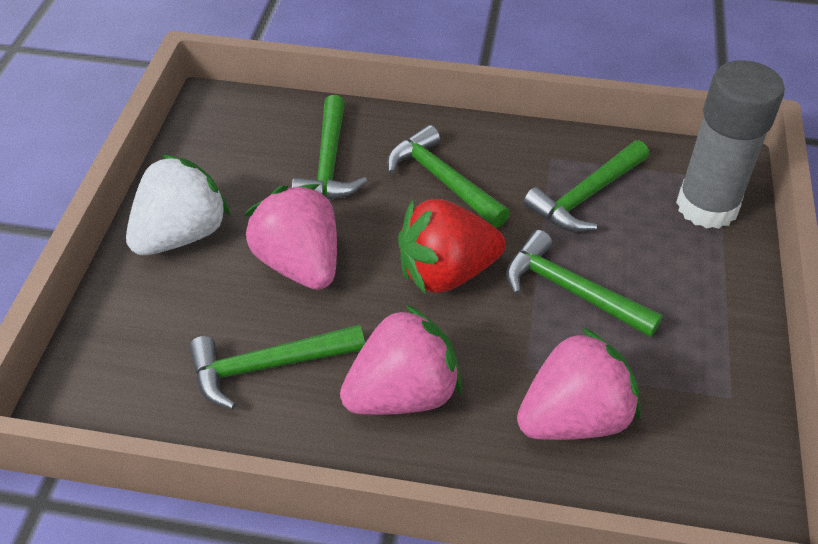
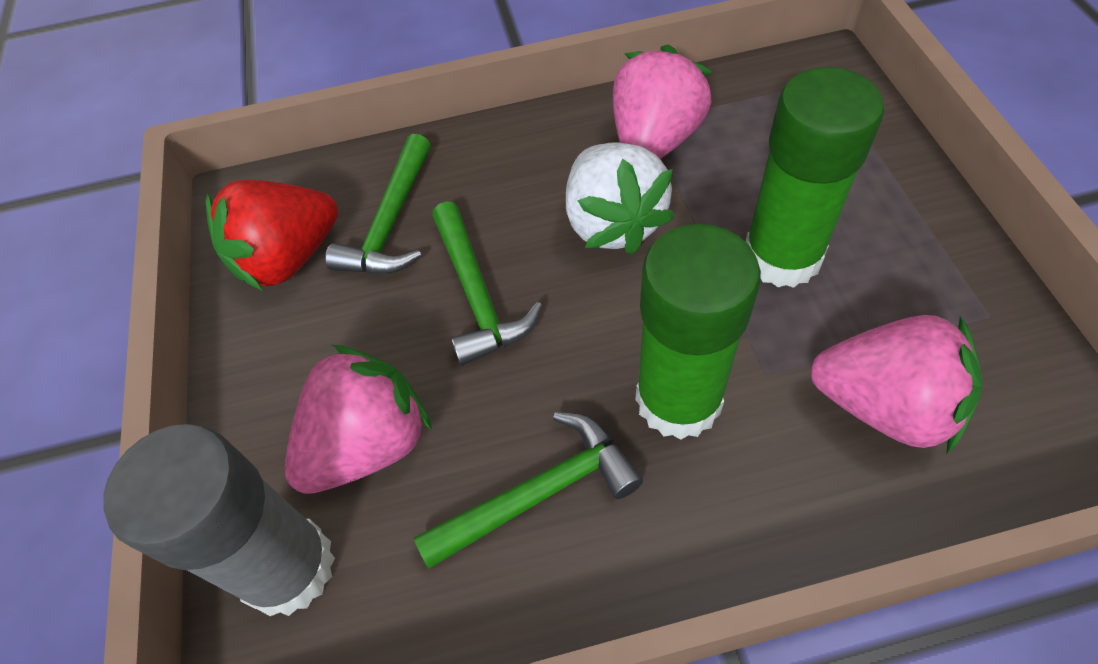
green glue stick: none = 0 -> [635,224,761,440] [745,67,884,288] = 2
green hammer: [189,325,365,409] [292,95,367,200] [387,125,510,228] [506,230,663,337] [523,140,649,232] = 5 -> [325,134,431,274] [414,412,643,569] [432,201,542,366] = 3

